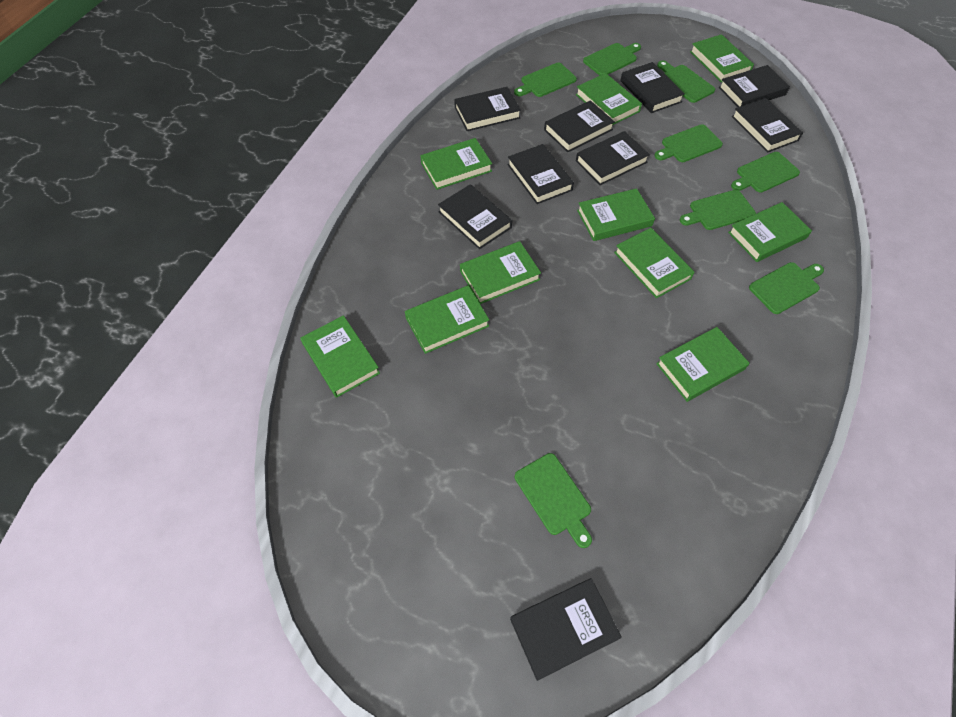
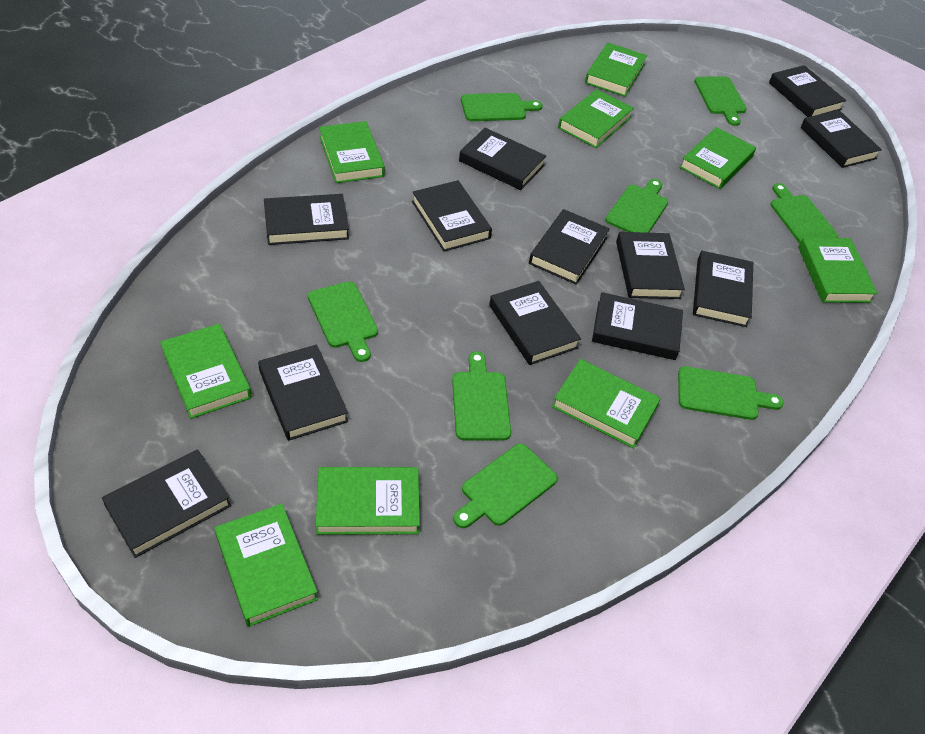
black book: [438,184,512,249] [454,87,521,131] [507,144,574,204] [510,578,622,681] [544,100,615,152] [576,131,650,185] [620,62,685,113] [719,65,790,107] [732,98,803,153] = 9 -> [102,450,231,558] [258,345,348,441] [264,194,349,245] [412,180,492,252] [459,128,546,190] [489,281,581,365] [529,209,610,285] [592,292,683,360] [616,232,685,299] [693,251,753,327] [769,65,846,117] [801,110,882,168] = 12
green book: [300,315,380,398] [405,285,489,354] [420,138,492,190] [460,241,541,304] [576,73,642,125] [577,188,655,241] [614,228,695,298] [656,327,749,402] [690,34,754,82] [728,202,812,262] = 10 -> [160,324,252,419] [214,504,318,627] [316,467,420,535] [319,121,385,183] [552,359,661,448] [558,89,634,148] [585,43,647,97] [679,127,756,189] [798,237,878,303] = 9

